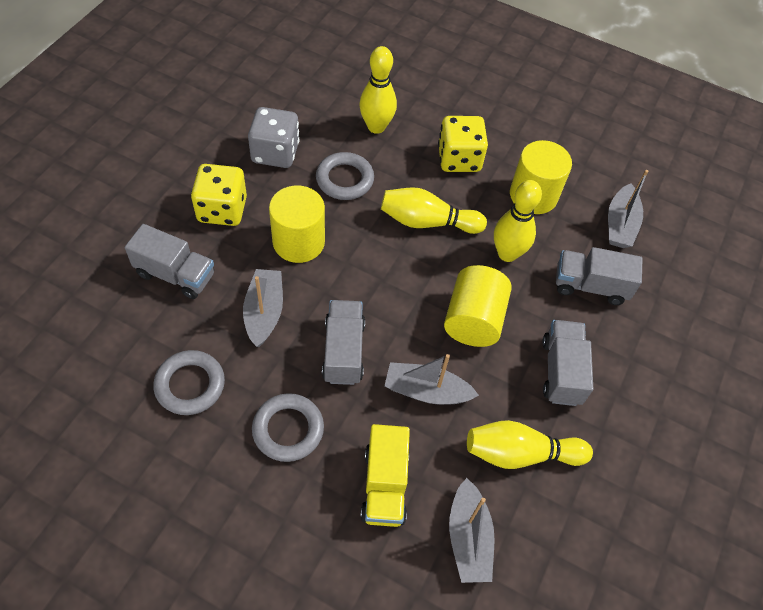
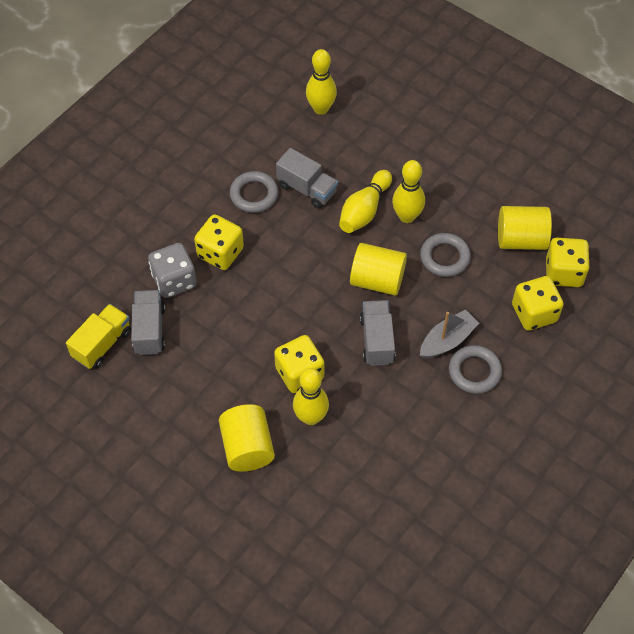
grey boat: [243,269,283,347] [384,354,479,405] [449,478,495,583] [608,170,649,248] = 4 -> [420,310,479,358] = 1
grey truck: [125,224,214,299] [322,300,365,385] [542,320,593,406] [556,247,643,305] = 4 -> [131,290,165,355] [276,148,338,209] [360,300,395,366] = 3
yellow dice: [191,164,247,226] [438,116,488,172] = 2 -> [194,214,244,270] [274,335,324,393] [512,276,564,331] [546,238,590,287] = 4

